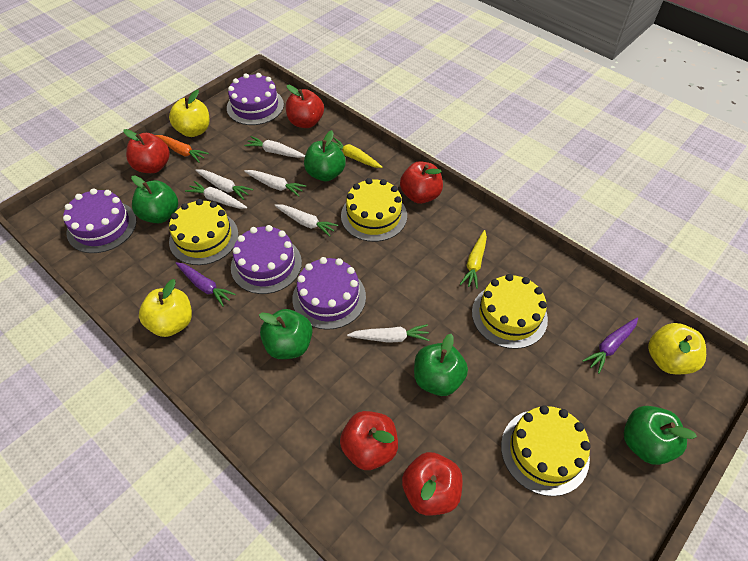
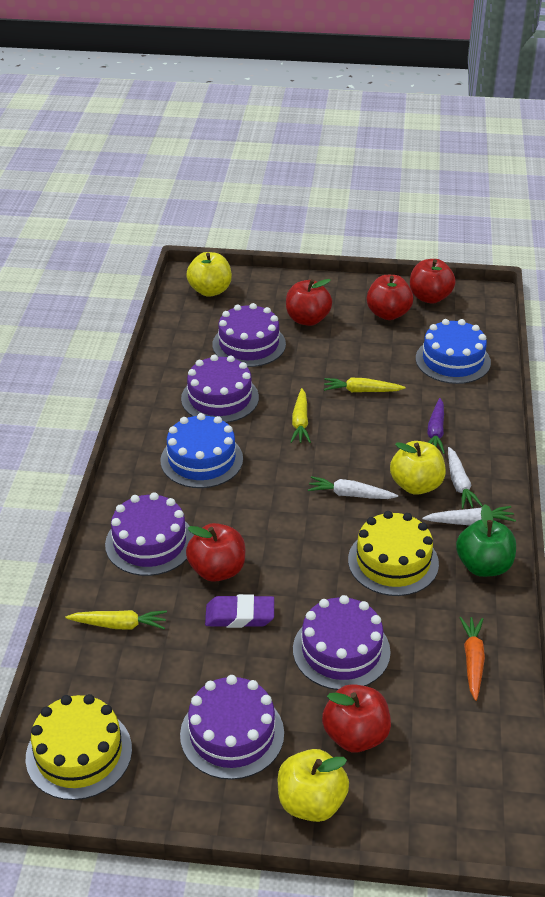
blue cake: none = 0 -> [160,413,243,488] [416,319,491,384] = 2
green apple: [131,175,178,224] [259,309,313,359] [304,130,346,181] [414,334,468,396] [624,406,697,465] = 5 -> [456,504,516,577] = 1
purple cake: [63,189,137,253] [227,73,284,125] [231,225,302,294] [292,257,366,330] = 4 -> [105,492,194,576] [180,675,284,780] [181,354,259,423] [212,303,286,367] [293,595,391,690] = 5
purple carrot: [176,262,236,307] [582,317,638,374] = 2 -> [427,398,445,454] = 1
purple eraser: none = 0 -> [205,594,274,628] = 1
white carrot: [185,181,247,209] [195,169,253,200] [244,136,305,158] [244,170,306,196] [274,204,338,237] [347,324,429,343] = 6 -> [308,476,398,499] [422,506,516,526] [448,447,483,509] = 3
yellow cake: [169,199,238,265] [341,178,407,242] [472,274,548,349] [501,405,591,496] = 4 -> [26,694,132,800] [348,511,439,596] = 2
yellow carrot: [334,138,382,168] [460,230,487,289] = 2 -> [66,610,167,629] [291,388,311,443] [324,378,406,392] = 3

